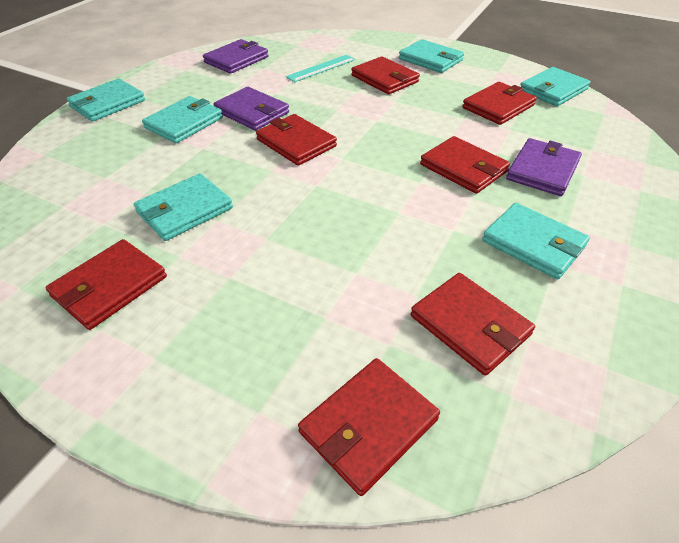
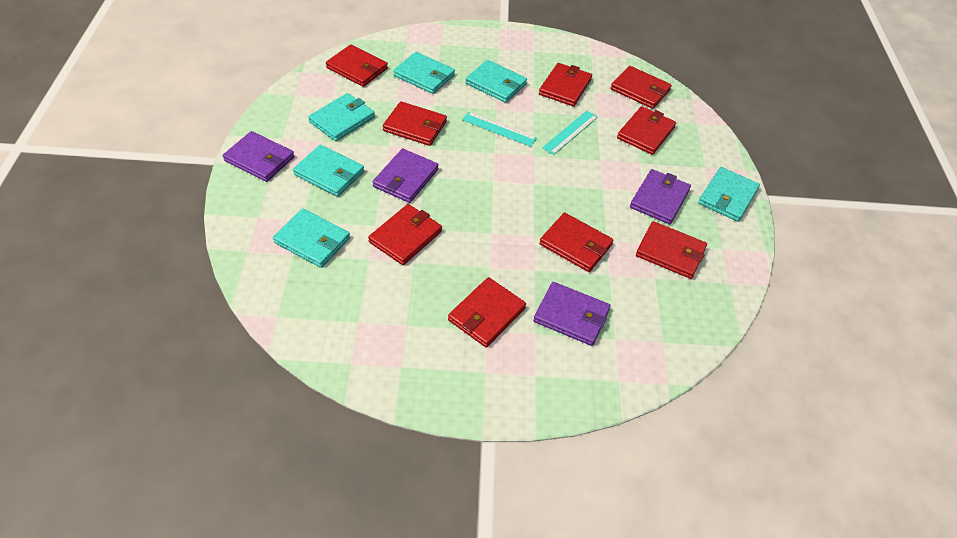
purple wallet: [203,39,268,74] [213,87,289,131] [506,138,582,196] = 3 -> [223,131,295,182] [373,149,439,203] [533,282,610,346] [630,169,691,224] = 4
red wallet: [45,239,167,330] [256,114,337,166] [298,358,440,496] [351,56,420,94] [411,273,535,376] [420,136,510,194] [462,82,537,125] = 7 -> [326,44,388,87] [368,204,442,265] [383,101,447,146] [448,277,526,347] [539,63,592,107] [539,213,614,272] [611,66,672,109] [617,106,676,155] [636,221,707,279] = 9
turquoise ruler: [286,55,355,82] = 1 -> [462,112,537,147] [542,111,598,155] = 2

